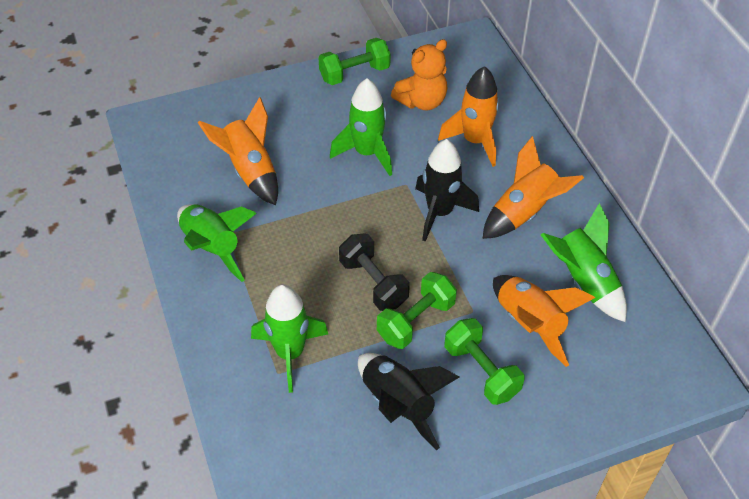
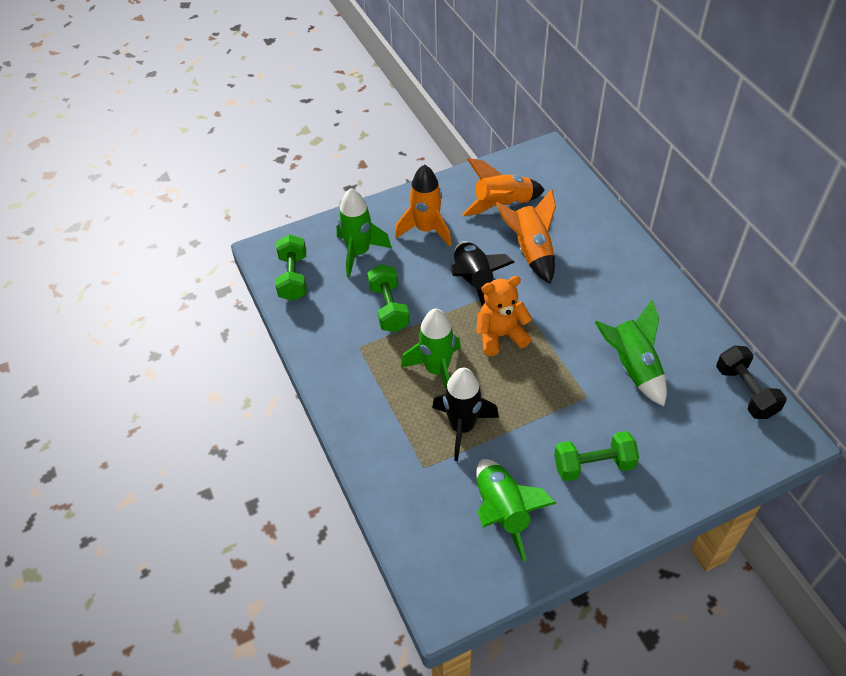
orange rocket: [198,97,278,205] [438,66,499,167] [483,136,584,239] [493,275,595,367] = 4 -> [395,164,451,247] [462,158,545,216] [496,189,556,284] = 3

